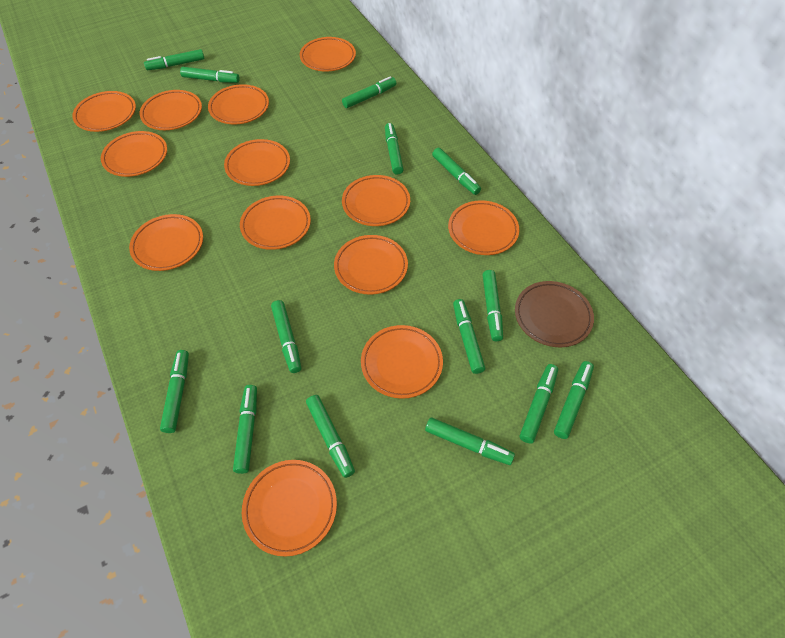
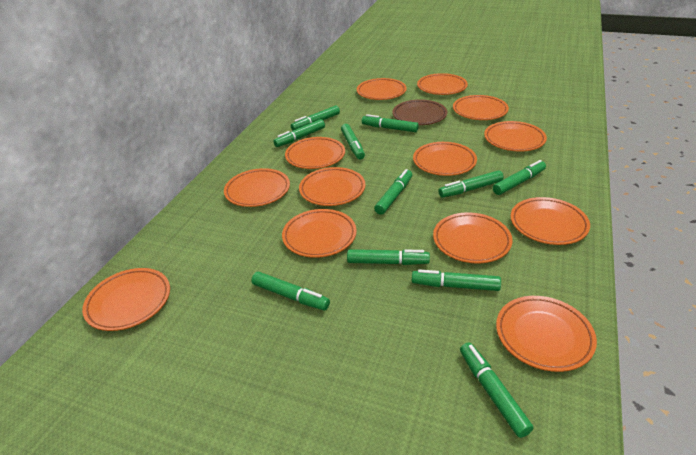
green marker: [144,49,205,70] [160,350,189,433] [180,67,240,83] [233,385,257,474] [271,300,301,373] [306,395,355,478] [342,76,396,108] [385,123,404,175] [425,417,515,465] [432,148,481,195] [453,299,485,374] [482,270,503,341] [520,364,558,444] [554,361,594,439] = 14 -> [251,271,330,310] [273,119,325,147] [291,105,340,130] [341,124,365,160] [347,249,430,265] [362,114,419,132] [374,169,412,215] [412,269,501,291] [438,170,503,198] [460,342,533,438] [493,160,546,195] = 11

